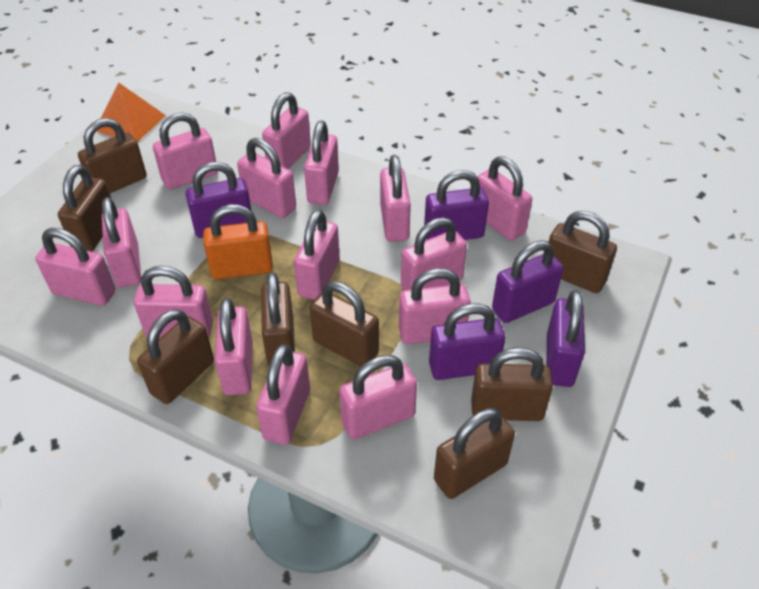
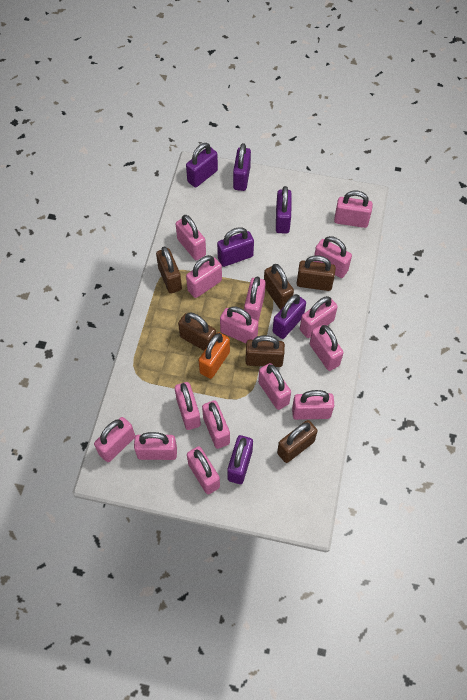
brown padlock: [58,165,111,252] [78,118,147,193] [137,309,214,404] [261,272,295,366] [310,281,379,366] [434,408,515,499] [471,347,553,421] [549,211,617,293] = 8 -> [156,246,182,294] [178,312,216,351] [246,335,285,367] [264,264,294,310] [277,420,318,463] [297,255,336,291] = 6
orange pyramid: [96,82,166,142] = 1 -> none = 0
purple padlock: [185,162,252,238] [424,170,489,240] [429,303,505,380] [492,240,564,323] [546,290,585,387] = 5 -> [186,143,218,188] [217,227,254,267] [227,435,253,484] [233,143,251,191] [273,294,306,339] [276,186,292,234] = 6

